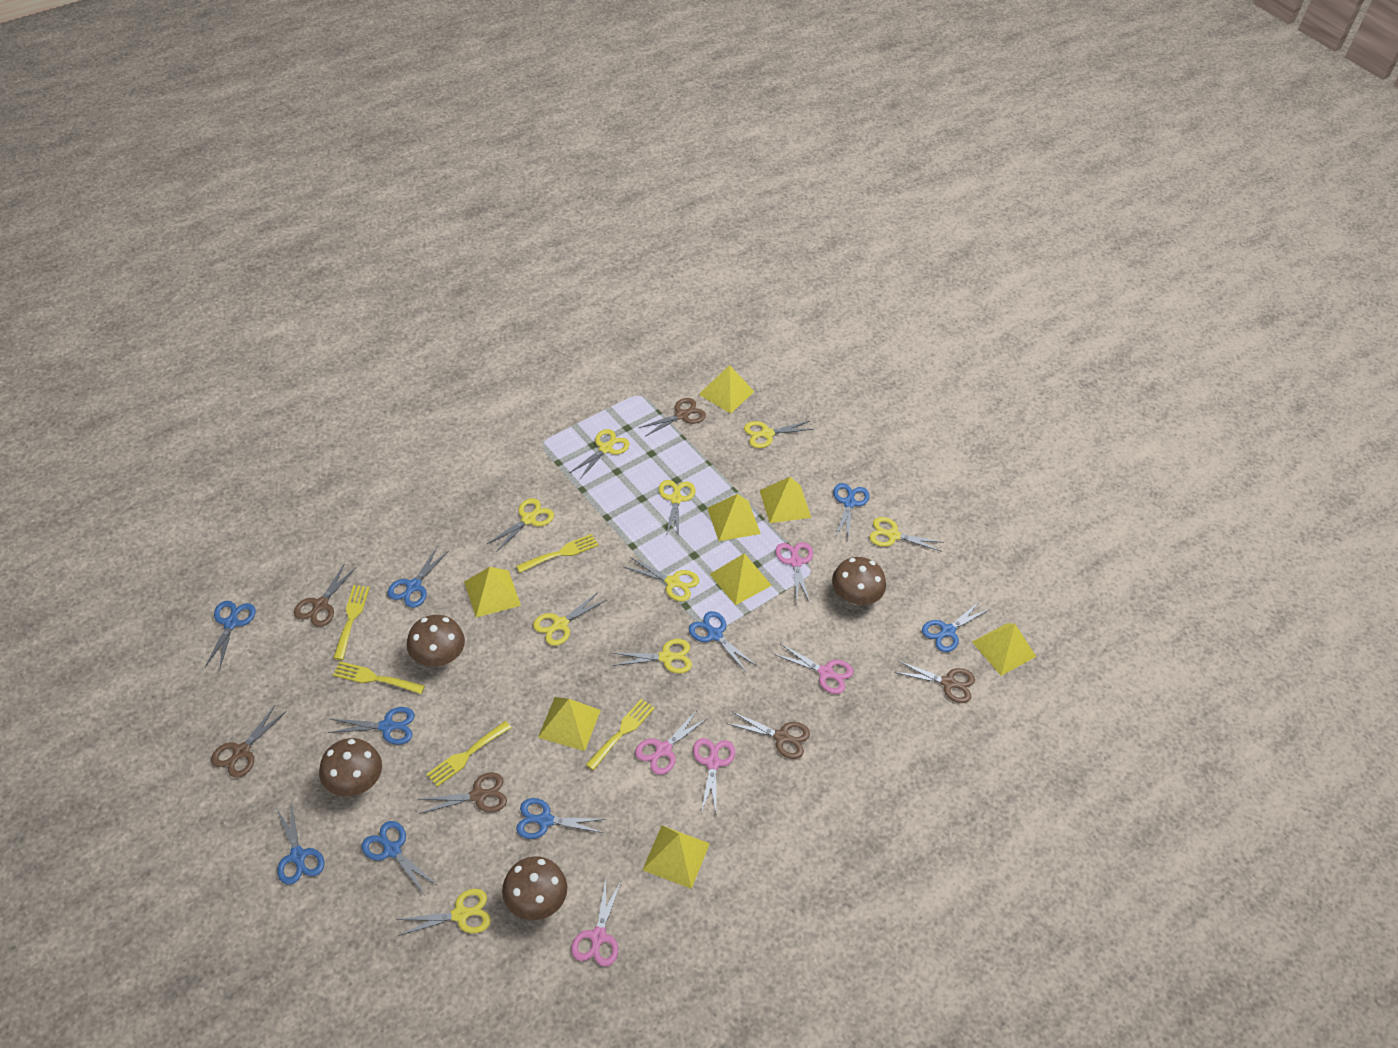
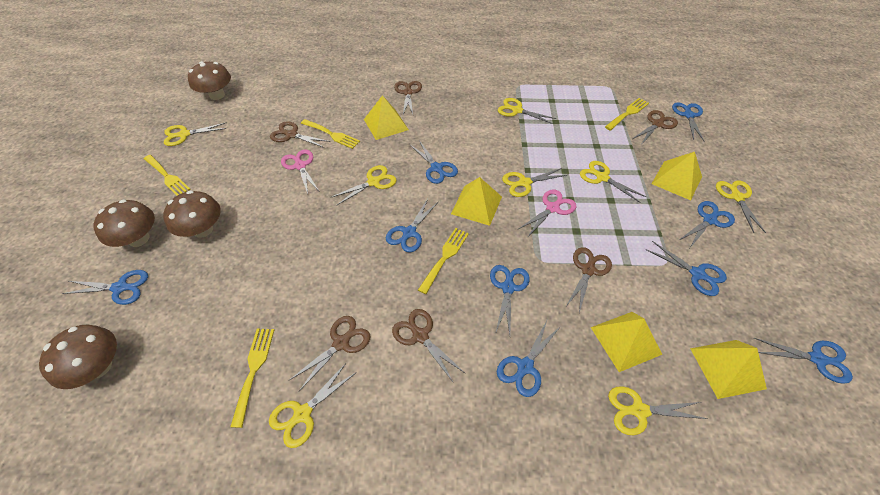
pink scissors: [571,879,621,967] [635,709,708,775] [693,738,735,813] [774,644,853,694] [775,542,813,603] = 5 -> [281,149,319,194] [519,190,576,236] = 2
yellow pyramid: [464,567,521,617] [538,697,601,751] [643,826,710,889] [698,365,754,414] [707,494,761,541] [710,553,772,605] [759,477,811,523] [972,623,1036,676] = 8 -> [364,95,409,140] [451,177,502,226] [591,312,662,372] [652,152,702,200] [690,340,767,399] = 5
yellow scissors: [396,889,491,936] [487,498,554,552] [533,592,606,646] [570,429,630,480] [612,639,692,674] [624,556,699,602] [659,480,695,536] [744,421,814,448] [869,517,944,552] = 9 -> [164,122,227,146] [269,362,357,448] [330,165,397,206] [498,98,557,124] [502,168,567,197] [580,161,646,203] [608,386,707,435] [716,180,766,233] = 8

